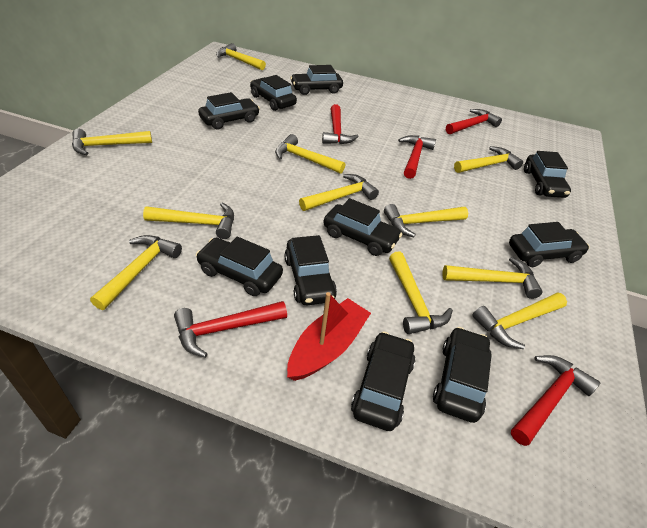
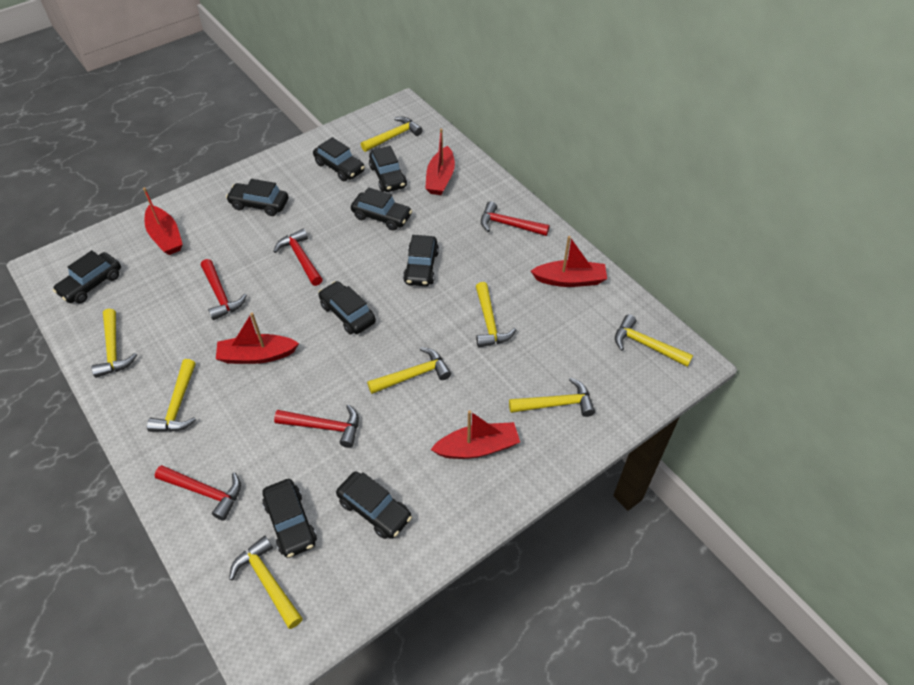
black car: [196,237,283,296] [198,92,260,130] [250,75,297,111] [284,235,337,305] [290,65,343,95] [323,198,402,256] [351,331,415,431] [433,327,492,423] [509,222,590,267] [524,151,571,198] = 10 -> [53,250,121,304] [226,179,289,216] [262,479,317,558] [313,137,365,182] [318,281,376,335] [336,471,412,539] [351,187,412,231] [369,146,407,192] [403,235,439,286] = 9
red boat: [287,292,371,381] = 1 -> [143,188,183,255] [216,312,299,364] [425,128,455,195] [430,410,520,459] [531,236,607,287] = 5
yellow hammer: [72,129,152,155] [90,235,182,310] [143,202,234,239] [216,43,266,70] [275,134,345,174] [299,174,379,211] [384,204,468,237] [389,251,453,334] [443,257,542,299] [454,146,523,173] [472,292,567,349] = 11 -> [92,309,137,378] [147,359,196,432] [229,536,303,629] [361,117,423,152] [367,347,451,394] [476,282,516,348] [509,377,595,417] [615,314,693,367] = 8

